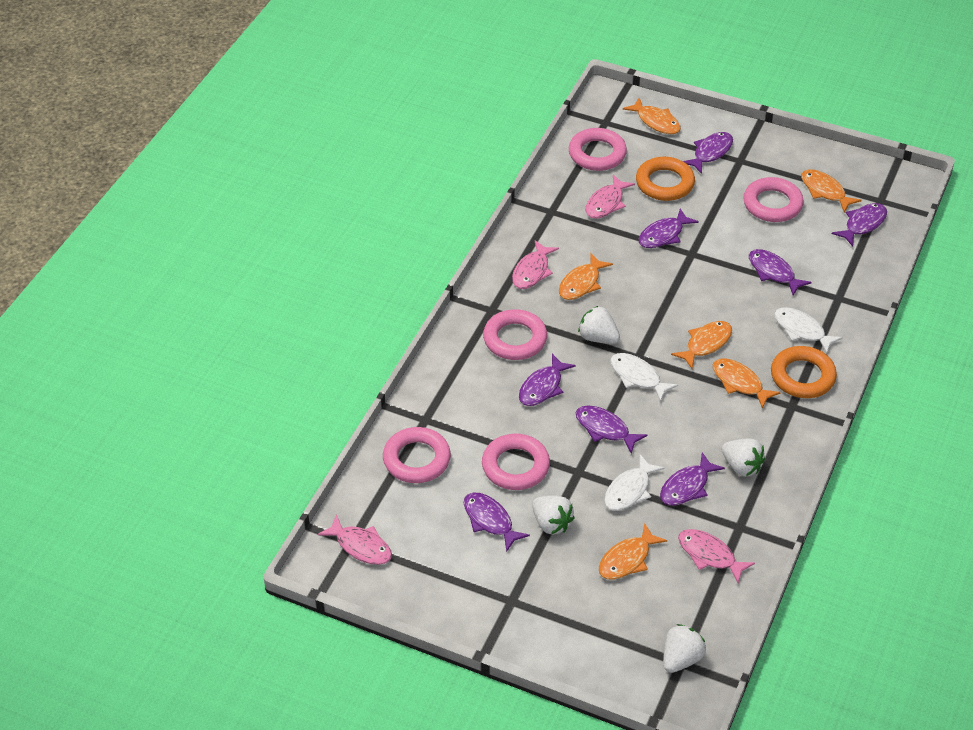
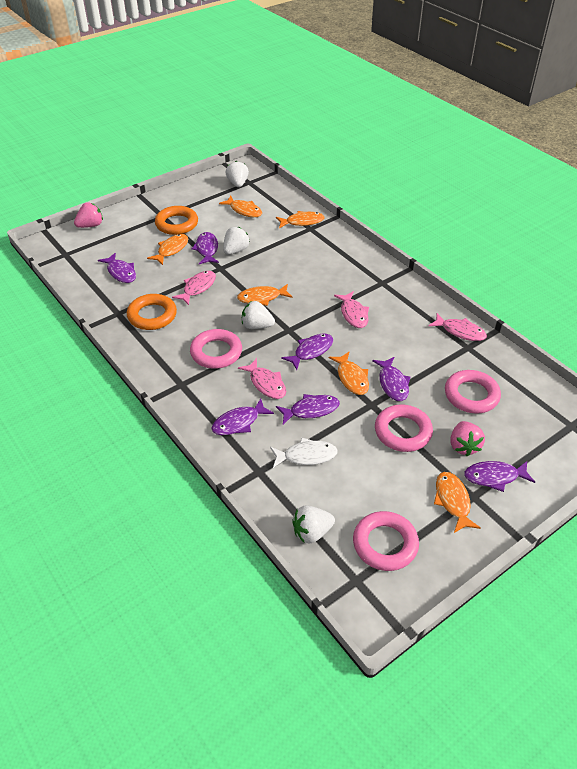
pink ring: [383,427,451,483] [482,434,550,490] [483,309,547,360] [569,128,627,171] [743,177,804,222] = 5 -> [190,329,242,369] [353,511,419,571] [375,404,433,452] [445,370,501,413] = 4
pink strawberry: none = 0 -> [74,203,103,228] [450,421,485,456] = 2
purple fish: [464,493,530,552] [519,354,576,406] [576,406,647,454] [639,208,699,248] [660,452,725,506] [683,132,733,174] [749,249,812,296] [832,203,887,247] = 8 -> [98,253,136,283] [191,232,219,264] [211,398,274,435] [276,394,340,424] [281,333,333,370] [372,357,411,401] [464,461,535,492] = 7
white fish: [604,454,664,511] [610,353,678,402] [774,307,843,354] = 3 -> [270,438,338,468] = 1

